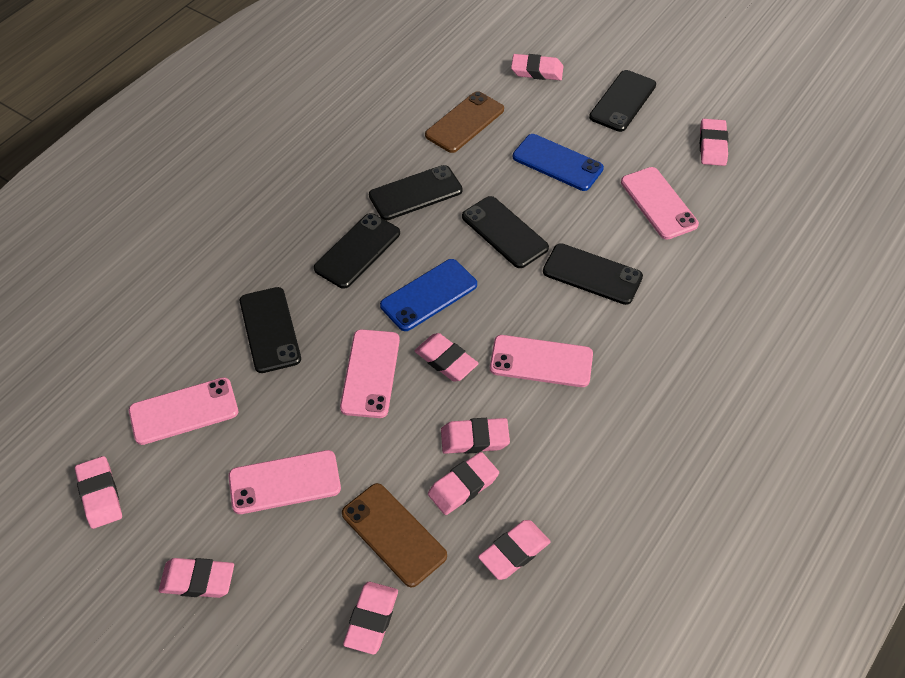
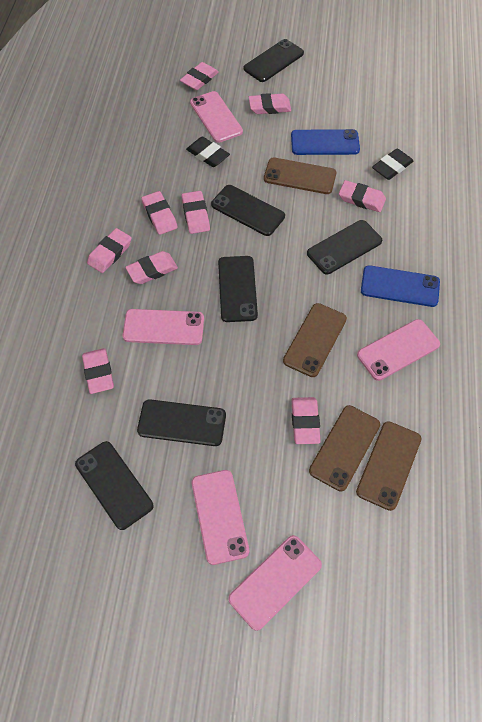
black eraser: none = 0 -> [186,137,230,167] [372,148,414,180] = 2
brown phone: [342,483,447,587] [425,91,504,153] = 2 -> [264,157,336,194] [283,303,347,377] [309,405,380,491] [356,421,422,511] = 4

